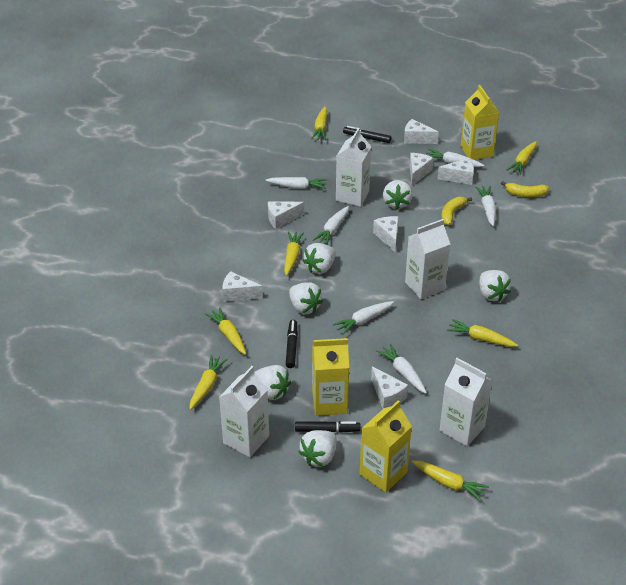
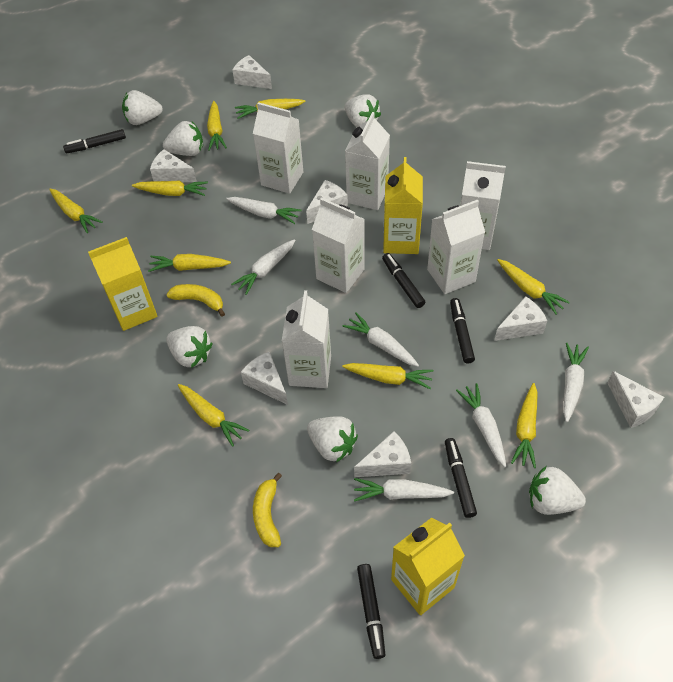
black marker: [286,320,298,368] [295,421,361,433] [343,126,391,143] = 3 -> [63,129,126,153] [357,564,386,659] [382,253,426,308] [445,438,477,518] [450,298,475,363] = 5
white carton: [219,366,269,457] [336,128,371,207] [405,219,450,299] [440,358,493,446] = 4 -> [253,102,303,194] [282,290,331,388] [312,198,365,293] [345,112,390,210] [427,200,485,294] [460,161,506,250] = 6
yellow carrot: [189,355,228,410] [205,307,246,355] [284,231,304,276] [311,106,327,140] [412,460,489,501] [447,319,518,347] [507,141,537,175] = 7 -> [49,188,103,233] [132,180,208,196] [148,254,231,272] [178,384,249,447] [207,101,227,151] [235,99,306,119] [342,363,434,390] [497,259,570,315] [511,383,538,468] = 9

